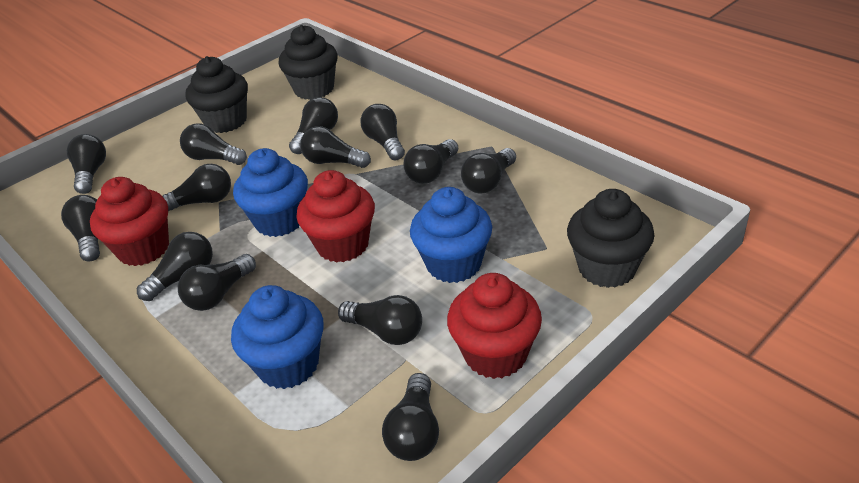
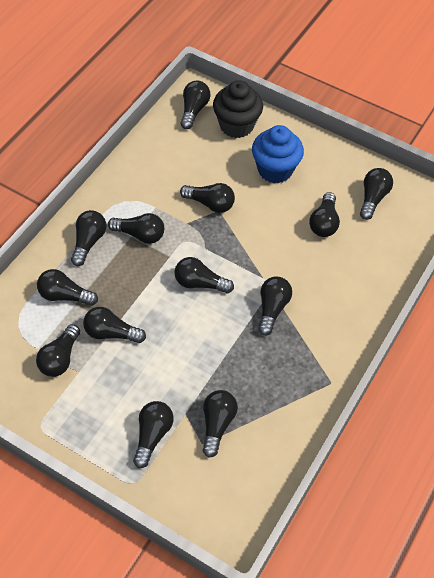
black cupcake: [185,56,248,133] [279,25,338,100] [567,189,654,288] = 3 -> [213,80,263,138] = 1
blue cupcake: [231,285,324,389] [233,148,308,237] [410,187,492,283] = 3 -> [252,125,304,183] = 1
red cupcake: [90,177,169,266] [296,170,375,263] [447,273,542,379] = 3 -> none = 0

